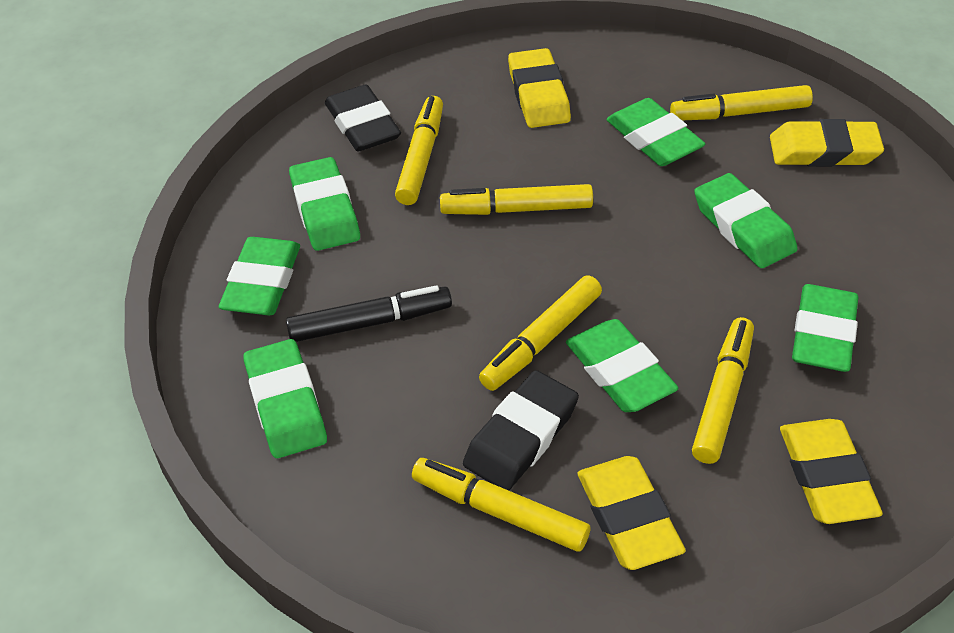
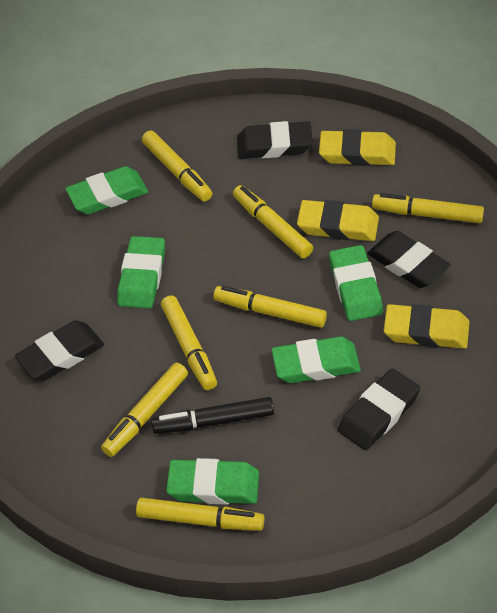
black eraser: [325,85,401,151] [463,370,579,490] = 2 -> [15,320,104,381] [237,121,313,159] [338,369,420,450] [367,231,450,288] = 4
green eraser: [219,237,300,316] [243,339,327,458] [289,157,360,251] [566,319,678,412] [607,98,705,166] [694,173,797,268] [792,284,858,372] = 7 -> [65,166,148,214] [117,236,165,309] [166,458,259,505] [271,337,361,383] [329,245,383,321] = 5
yellow eraser: [508,48,571,128] [577,456,686,570] [770,119,884,167] [780,419,883,524] = 4 -> [297,200,379,241] [319,129,396,166] [384,304,469,349] = 3
yellow marker: [395,96,443,205] [412,458,590,552] [440,184,593,215] [479,275,602,391] [670,85,813,120] [692,317,754,464] = 6 -> [101,363,188,457] [136,498,264,531] [142,131,212,201] [161,295,217,390] [214,286,327,328] [233,185,313,258] [372,193,484,223] = 7

